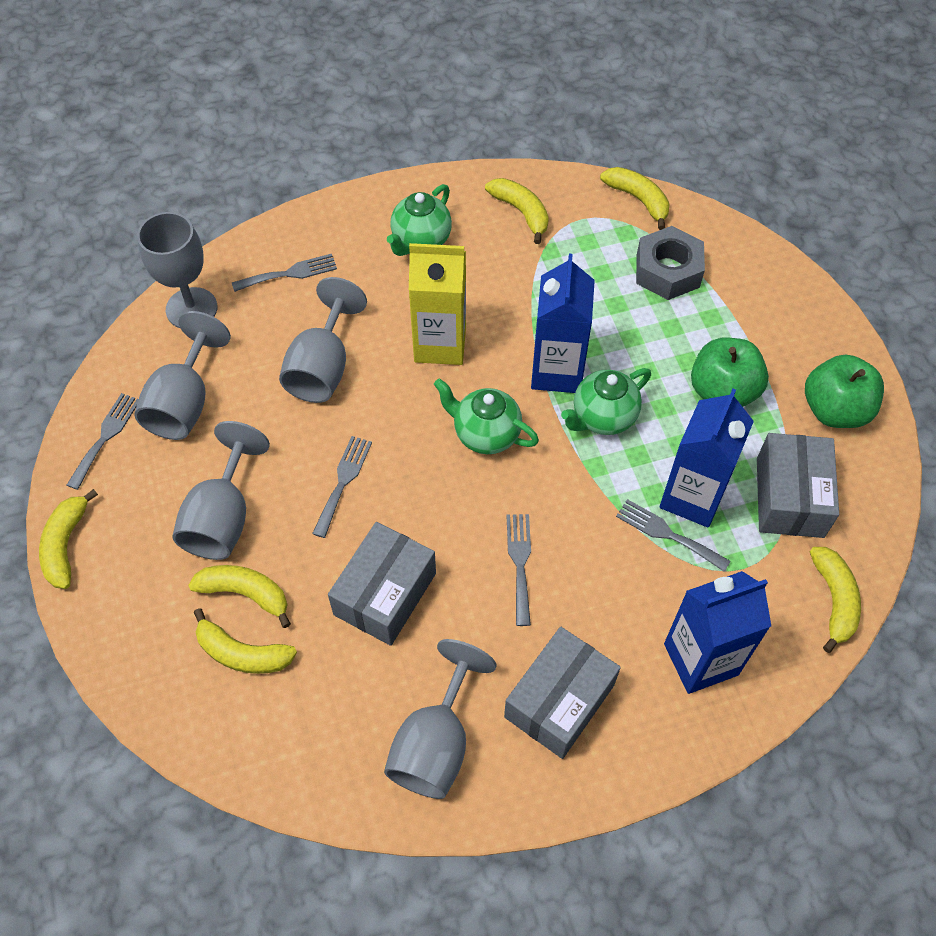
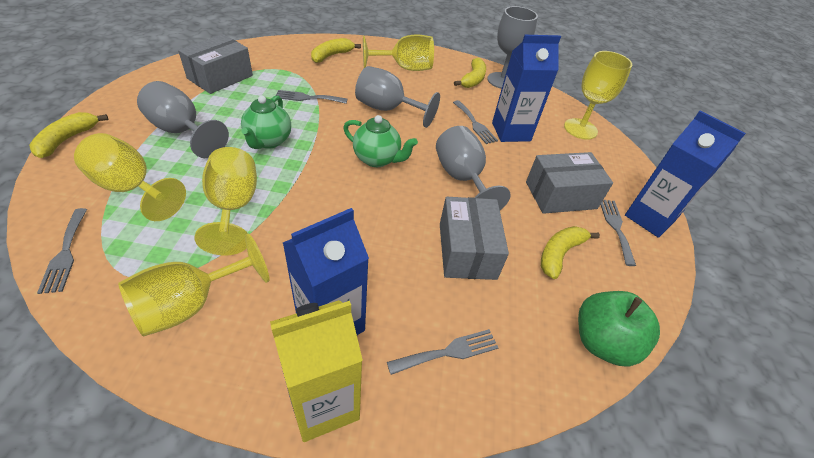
green apple: [691,338,769,407] [805,355,884,428] = 2 -> [578,291,660,367] = 1
green teapot: [387,184,452,256] [434,379,539,454] [561,368,651,435] = 3 -> [241,95,291,149] [343,115,418,167] = 2
grey goblet: [134,311,231,440] [137,212,217,328] [173,421,270,560] [279,277,367,403] [384,639,497,799] = 5 -> [137,81,229,158] [355,66,440,128] [436,126,511,210] [487,6,538,89] = 4
grey nut: [636,226,705,300] = 1 -> none = 0
yellow banana: [39,489,98,589] [188,565,291,628] [194,608,297,674] [485,178,549,244] [600,167,670,230] [810,547,861,653] = 6 -> [29,112,108,158] [311,38,361,63] [454,58,486,88] [541,226,600,279] = 4
yellow goblet: none = 0 -> [74,133,186,221] [118,234,270,337] [195,147,257,256] [363,34,434,71] [564,51,632,140] = 5

